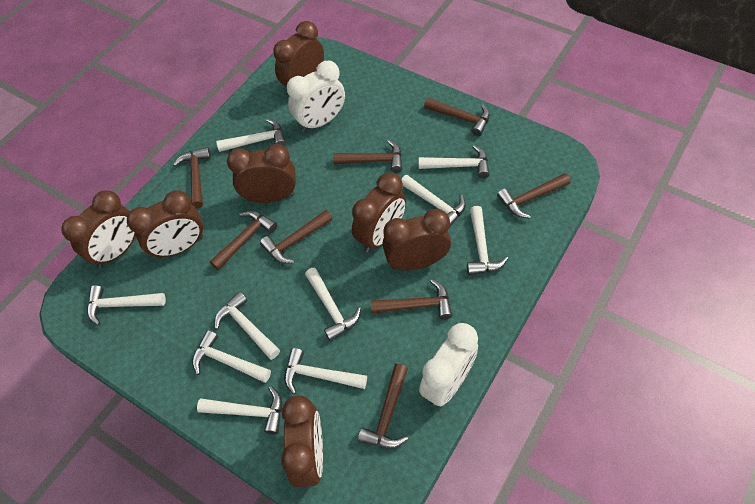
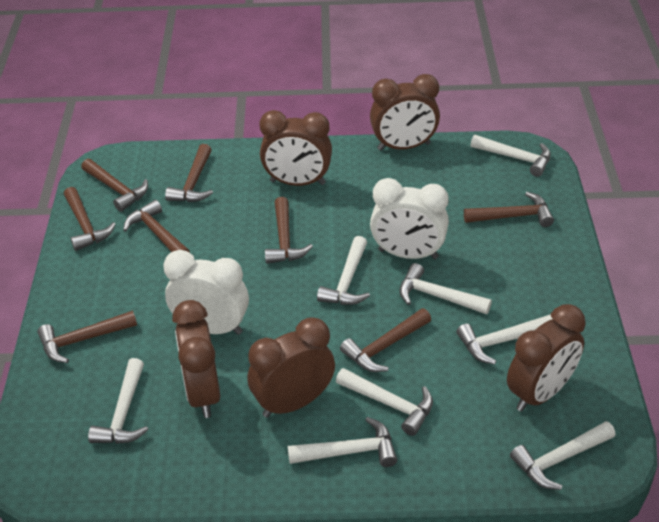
brown clock: [61,190,136,268] [127,190,203,259] [227,144,296,203] [273,21,324,87] [281,395,323,487] [352,173,406,253] [383,209,451,271] = 7 -> [172,300,220,418] [248,317,335,418] [260,110,332,186] [370,74,440,151] [507,304,586,412] = 5
white hammer: [87,285,166,325] [192,330,271,383] [197,386,282,435] [214,291,280,360] [216,119,286,152] [284,348,367,394] [305,268,361,341] [401,175,466,228] [419,145,490,178] [467,206,508,275] = 10 -> [88,358,149,444] [288,417,397,467] [317,236,370,305] [336,368,433,436] [399,263,492,314] [456,315,553,365] [471,135,551,177] [510,421,616,490] = 8

